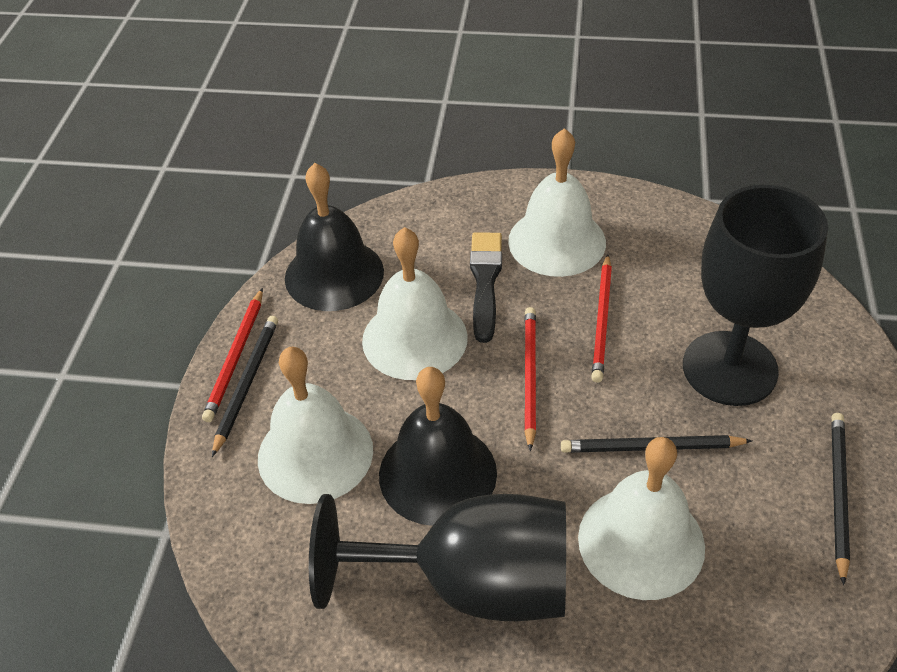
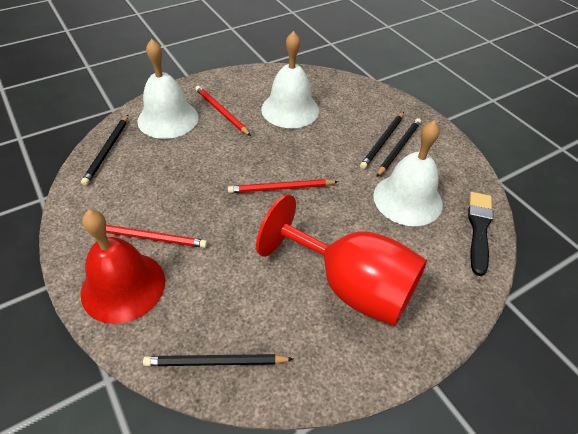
black bell: [285,163,384,311] [379,367,497,526] = 2 -> none = 0
black goblet: [309,494,566,621] [683,185,828,406] = 2 -> none = 0
black pencil: [212,316,278,457] [561,435,752,453] [831,413,850,585] = 3 -> [81,115,128,186] [143,354,293,366] [360,112,404,169] [377,118,421,177] = 4
red bell: none = 0 -> [81,210,165,324] = 1
red goblet: none = 0 -> [256,194,427,326] = 1
white bell: [258,347,373,504] [362,227,468,380] [508,128,606,277] [578,437,705,600] = 4 -> [137,39,199,139] [261,31,319,128] [373,120,443,226] = 3

